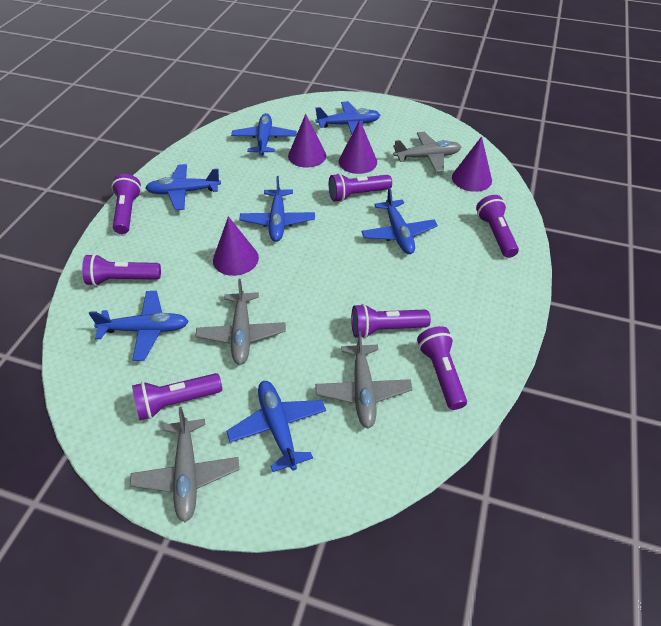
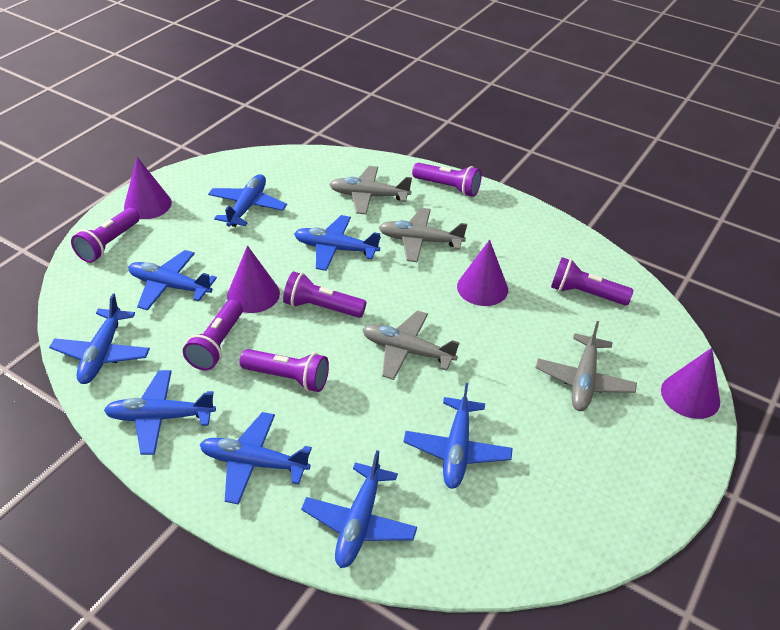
blue plane: [89,291,189,361] [146,164,221,210] [226,381,326,472] [231,113,297,156] [239,176,315,242] [316,101,380,135] [361,188,438,254] = 7 -> [49,293,150,384] [104,370,216,455] [128,250,217,310] [200,412,312,505] [208,174,287,227] [294,215,381,271] [301,450,417,568] [403,383,513,489] = 8
purple flashlight: [82,254,161,286] [112,174,141,234] [132,373,222,420] [329,173,392,202] [351,304,431,339] [417,326,467,410] [476,195,519,258] = 7 -> [71,208,140,263] [183,300,243,370] [240,349,329,392] [283,271,366,318] [412,163,482,197] [551,257,634,305] = 6

